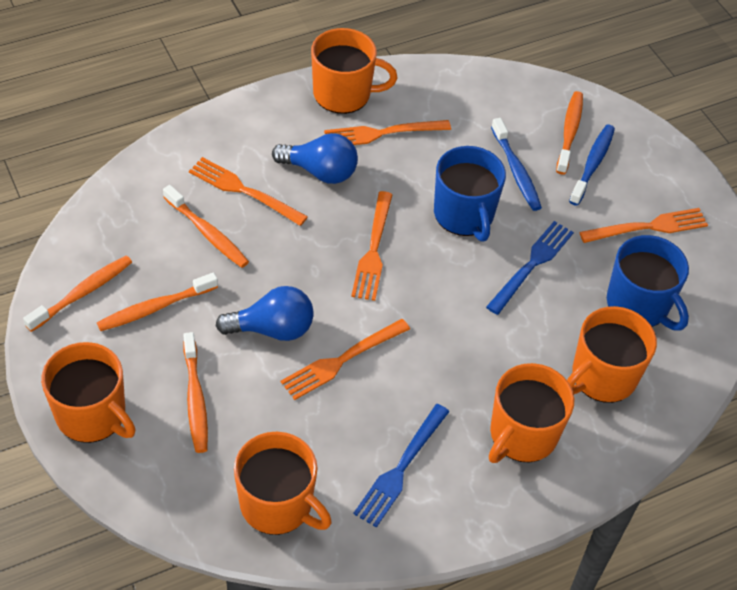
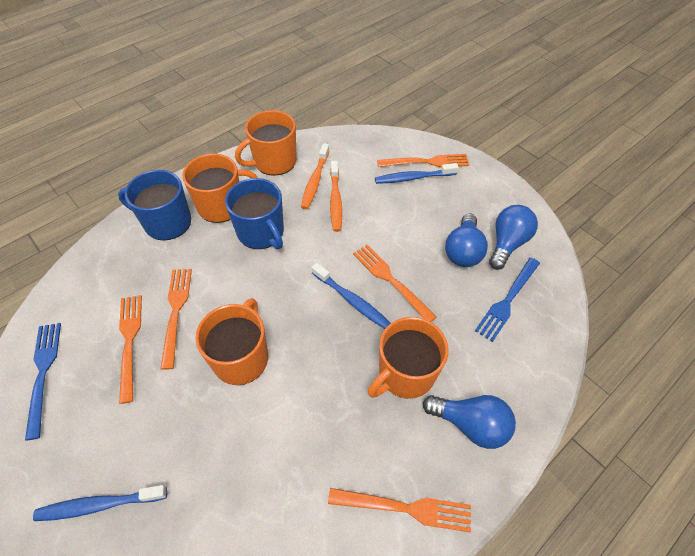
blue light bulb: [216,286,314,341] [272,133,358,184] = 2 -> [423,395,516,449] [445,213,488,267] [489,205,538,270] = 3
blue toothbrush: [491,118,542,211] [569,125,615,206] = 2 -> [33,485,167,521] [312,263,390,329] [375,163,459,184] = 3
orange mug: [41,342,136,443] [234,432,332,535] [311,28,397,114] [489,363,574,463] [567,306,657,403] = 5 -> [183,154,258,223] [195,298,268,385] [235,110,297,176] [368,317,449,399] = 4
orange toothbrush: [23,256,132,332] [97,273,218,331] [163,185,249,268] [183,332,208,453] [556,91,583,175] = 5 -> [301,143,329,209] [330,161,342,232] = 2

